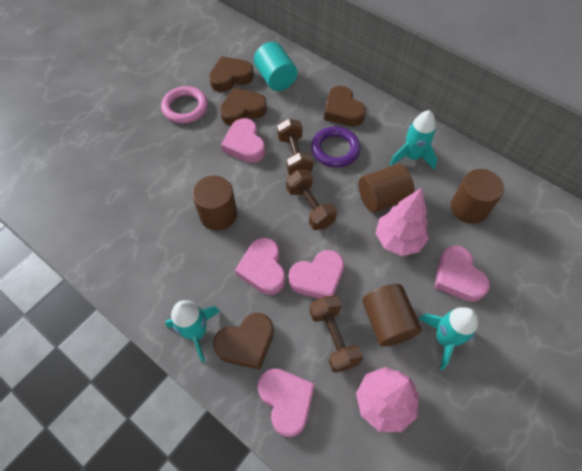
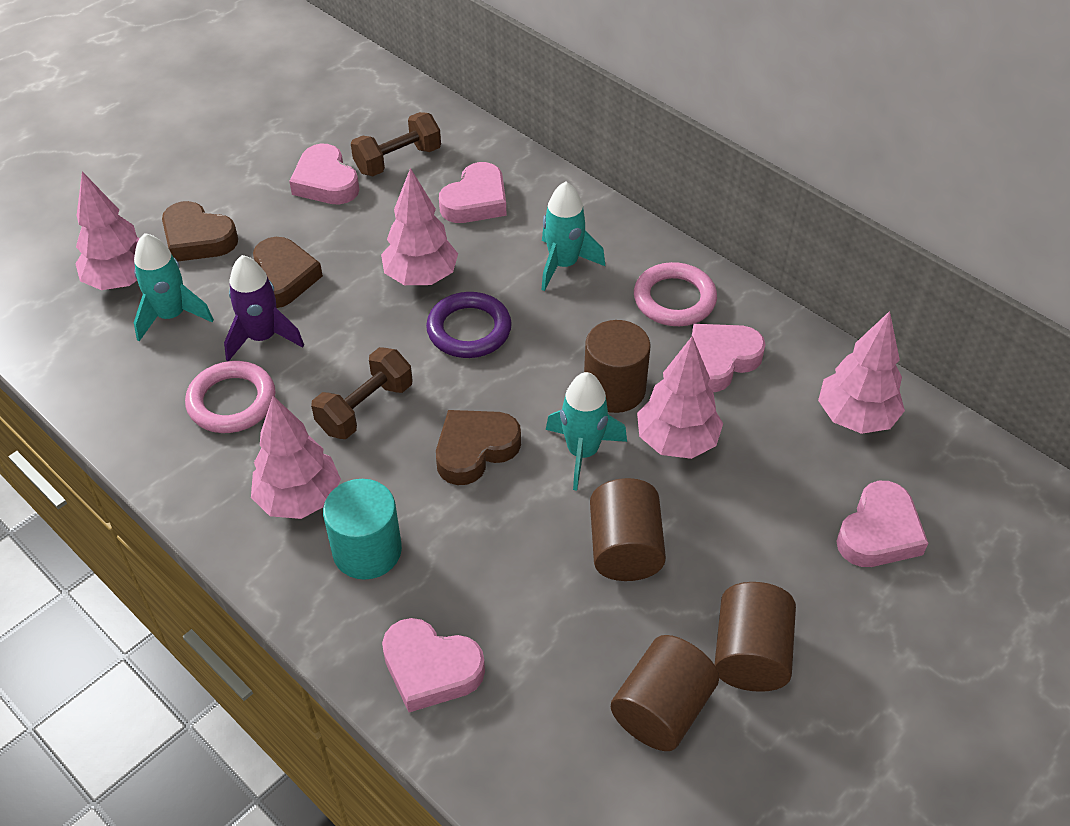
brown dumbbell: [277,118,313,175] [286,170,337,230] [309,295,363,373] = 3 -> [311,347,413,439] [351,112,441,176] = 2
brown heart: [209,56,254,92] [213,313,274,370] [220,88,267,126] [324,86,366,126] = 4 -> [162,201,238,261] [253,237,323,308] [436,410,521,485] = 3
pink ring: [161,86,208,123] = 1 -> [185,361,276,433] [634,262,717,326] = 2
pink tree: [356,367,419,432] [376,188,429,256] = 2 -> [75,171,140,290] [251,396,341,519] [381,168,458,285] [637,336,723,459] [818,311,905,434] = 5
purple rocket: none = 0 -> [224,255,304,361] = 1

